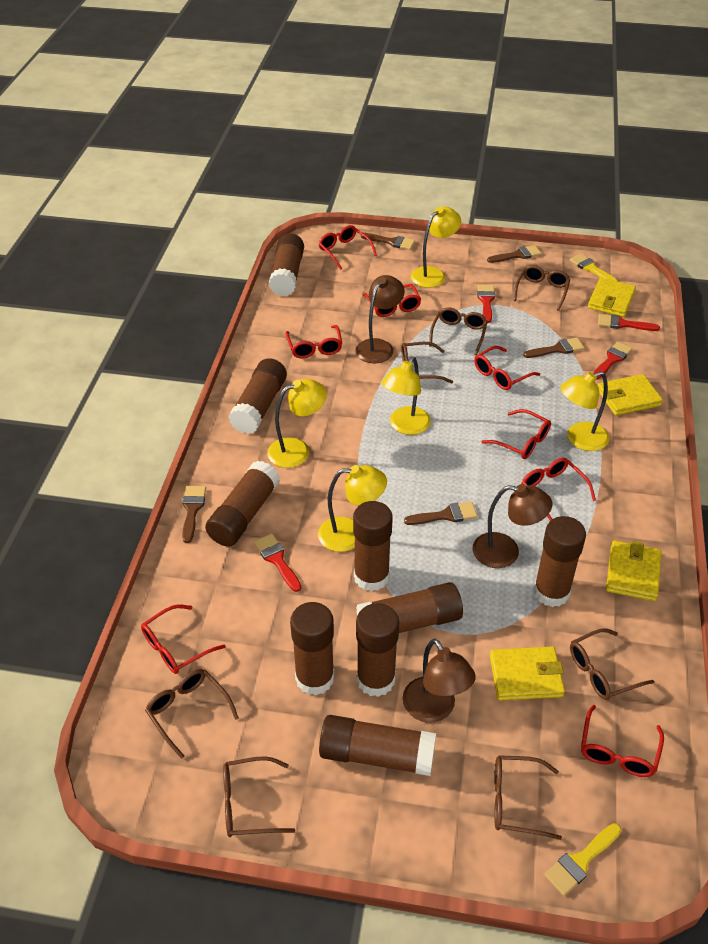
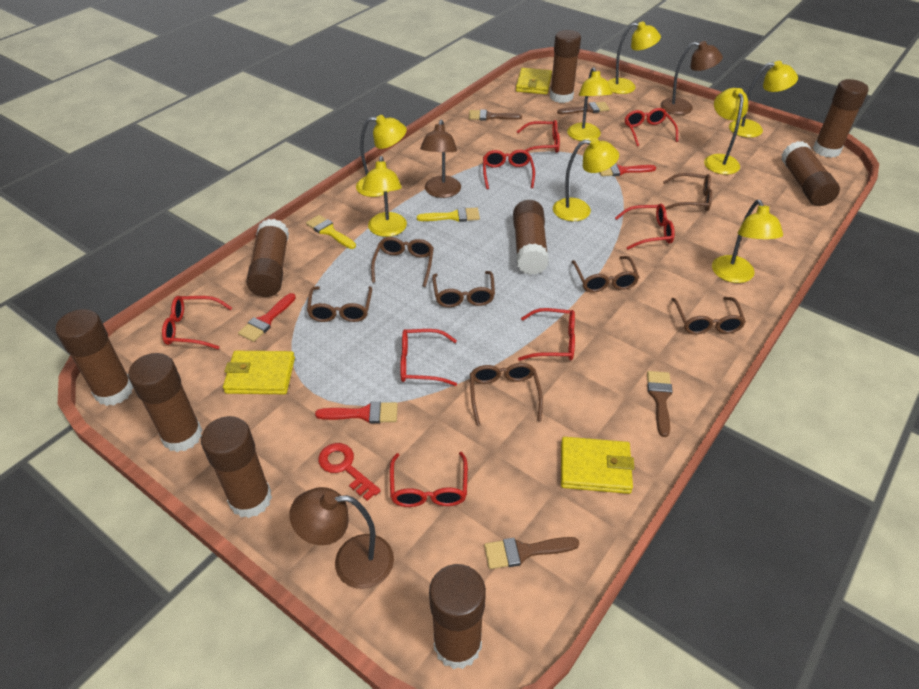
brown brush: [182,486,206,543] [361,233,415,250] [404,501,478,525] [487,245,542,263] [523,337,585,358] = 5 -> [469,109,522,121] [484,537,579,569] [557,102,610,114] [647,371,673,437] = 4
red brush: [254,534,301,592] [477,285,495,323] [593,341,633,379] [598,314,660,331] = 4 -> [238,293,296,342] [315,401,398,423] [599,163,656,176] = 3
red key: none = 0 -> [318,443,381,501] = 1
yellow lamp: [267,379,327,468] [318,465,387,552] [382,357,431,435] [411,207,461,288] [560,371,609,451] = 5 -> [356,115,407,197] [362,156,407,237] [553,138,619,221] [567,67,613,141] [608,21,661,94] [704,88,748,175] [712,200,783,283] [729,61,798,138] = 8
yellow wallet: [490,646,565,700] [588,277,636,317] [598,374,663,416] [606,540,661,601] = 4 -> [223,351,295,394] [516,68,552,94] [561,437,634,494] = 3

